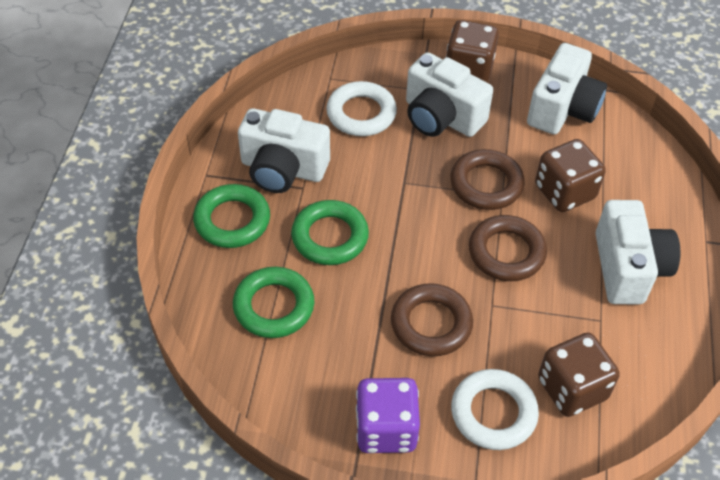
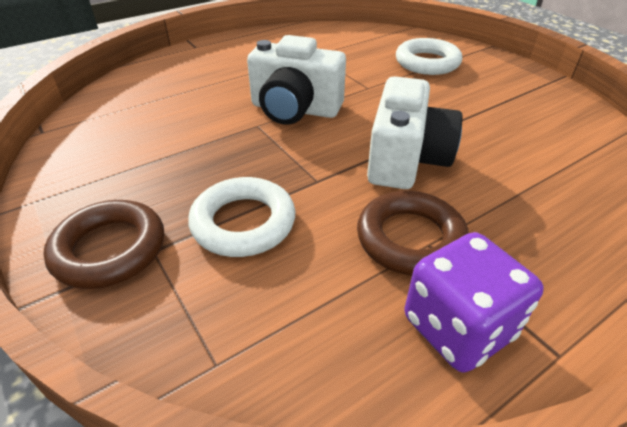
brown dice: [446,20,499,82] [535,139,606,212] [538,333,620,417] = 3 -> none = 0
brown ring: [391,283,473,356] [450,149,525,210] [469,215,547,281] = 3 -> [43,200,164,289] [357,191,469,276] = 2
green ring: [193,184,270,248] [233,267,314,338] [291,200,369,265] = 3 -> none = 0
white camera: [238,108,330,193] [406,52,493,137] [527,43,607,135] [596,200,680,304] = 4 -> [247,35,346,125] [367,76,463,189] = 2

